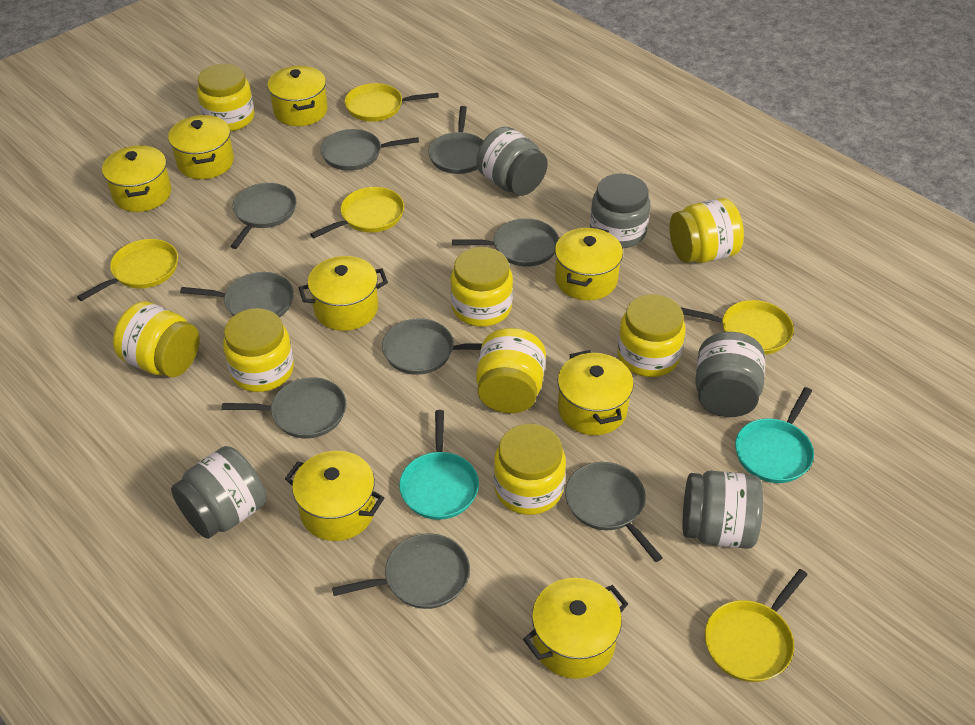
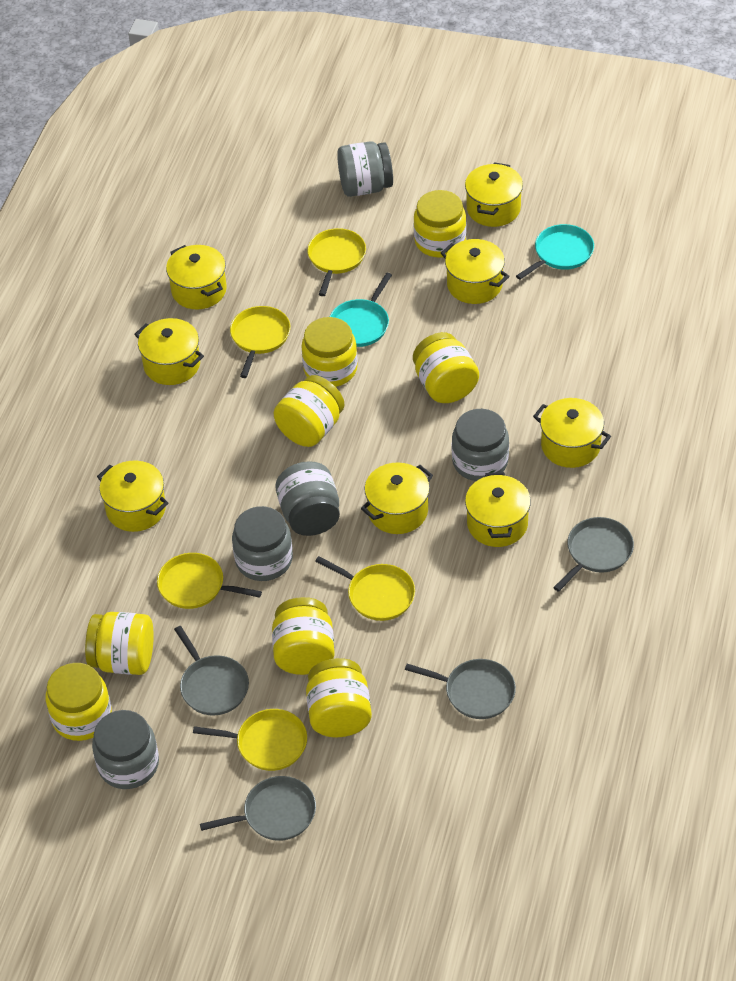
grey pan: [180,272,294,318] [222,377,346,439] [230,183,297,249] [320,129,419,171] [332,533,470,609] [382,319,482,375] [428,106,484,174] [452,218,559,267] [565,462,663,562] = 9 -> [174,626,249,715] [200,776,316,841] [405,659,516,719] [553,517,634,592] = 4

